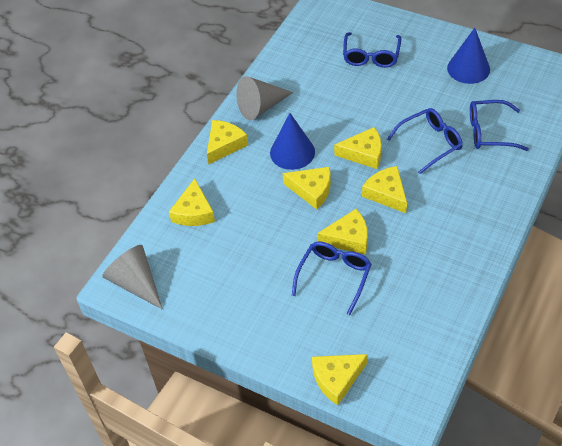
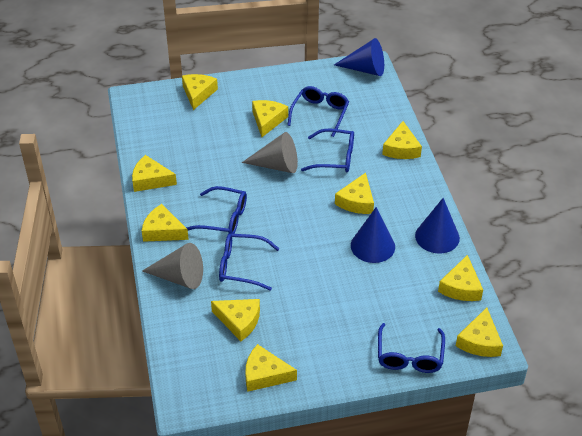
blue cone: [270,113,315,170] [447,28,490,84] = 2 -> [334,38,384,76] [351,207,395,263] [415,198,460,253] = 3
blue glasses: [292,242,372,315] [343,32,401,68] [387,108,463,174] [470,100,529,151] = 4 -> [186,186,247,234] [219,233,280,291] [288,86,349,137] [301,129,354,172] [378,323,445,373] = 5
yellow cheese: [169,178,215,226] [207,120,248,164] [283,167,331,210] [312,354,368,405] [317,209,368,255] [334,127,381,169] [362,166,407,213] = 7 -> [132,155,177,192] [142,204,189,242] [182,74,218,110] [211,299,260,341] [245,344,297,392] [252,100,288,137] [335,173,374,214] [382,121,422,159] [438,255,483,301] [456,307,503,357] = 10

